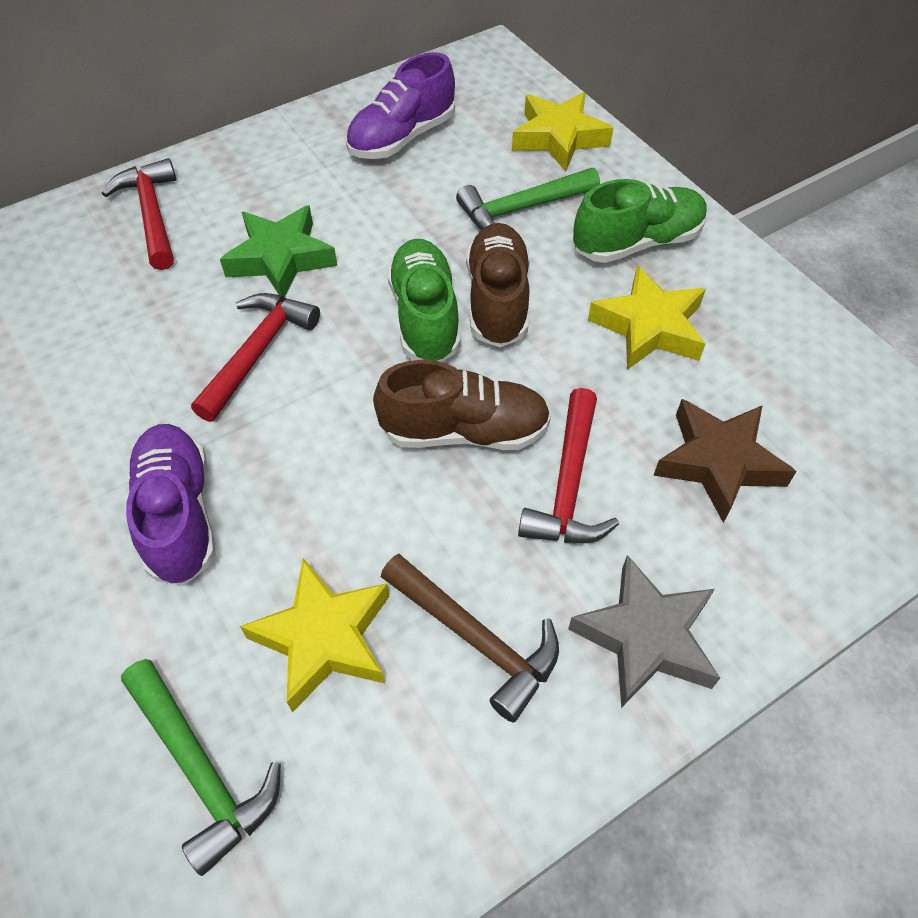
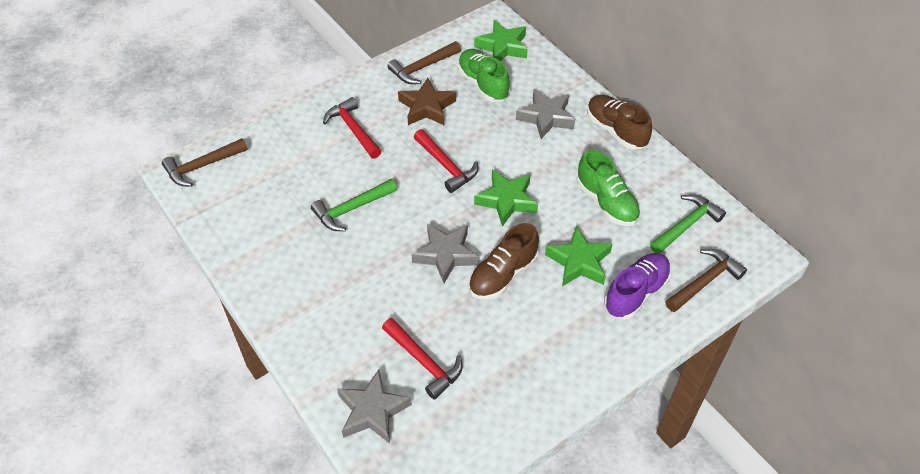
brown hammer: [381,554,559,722] = 1 -> [162,138,248,187] [387,41,461,84] [665,249,747,312] = 3
green star: [220,205,337,297] = 1 -> [474,20,528,61] [474,170,538,227] [545,226,612,286] = 3
grey star: [568,555,720,708] = 1 -> [337,370,412,444] [411,224,479,283] [516,89,575,139] = 3
purple shoe: [126,424,216,585] [346,52,455,159] = 2 -> [604,253,671,320] = 1
yellow star: [240,558,389,713] [512,92,613,171] [588,265,706,370] = 3 -> none = 0

